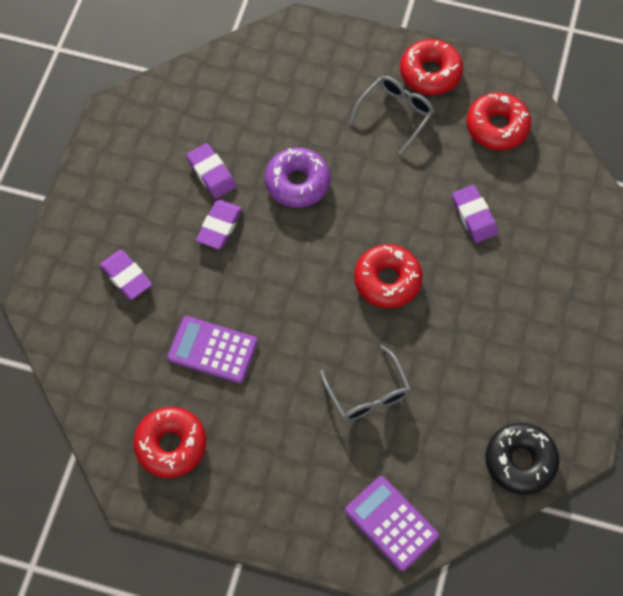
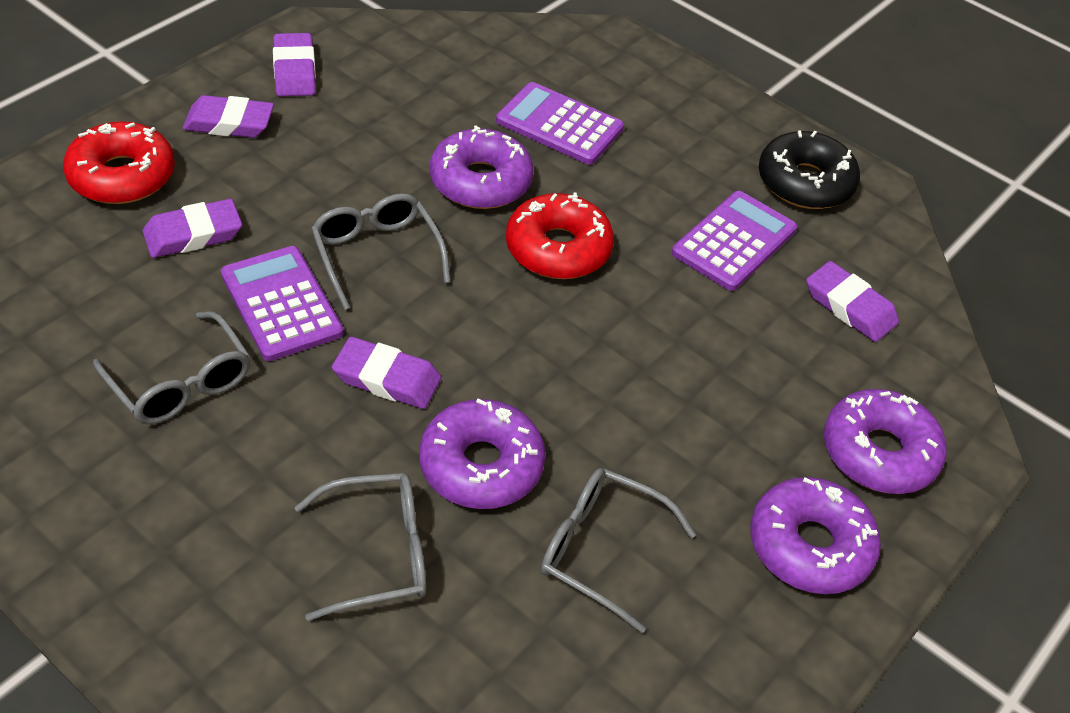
grey glasses: [320,345,411,422] [349,76,434,155] = 2 -> [93,311,250,424] [295,473,426,621] [311,193,450,310] [541,468,696,633] = 4
purple calculator: [167,316,258,384] [345,476,439,571] = 2 -> [221,246,343,361] [496,82,624,165] [672,191,797,291] = 3
purple donut: [265,148,331,208] = 1 -> [419,398,546,509] [430,125,533,209] [750,477,881,594] [824,389,947,494] = 4
purple eraser: [100,250,152,300] [186,143,236,199] [196,200,242,249] [452,185,498,243] = 4 -> [143,199,242,258] [183,95,274,138] [273,33,316,96] [332,337,441,409] [806,261,899,342] = 5
red donut: [133,407,206,478] [354,244,423,308] [400,39,463,95] [466,92,531,150] = 4 -> [63,121,175,204] [506,192,614,279] = 2

